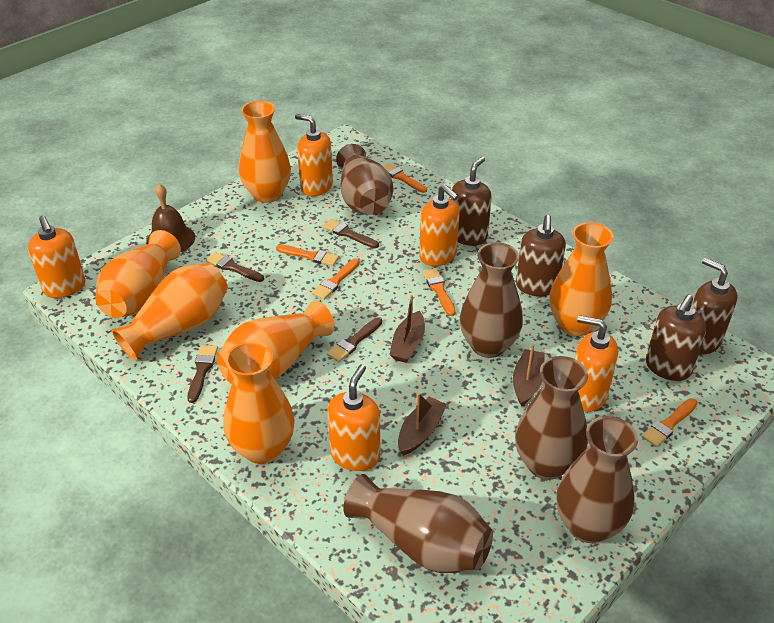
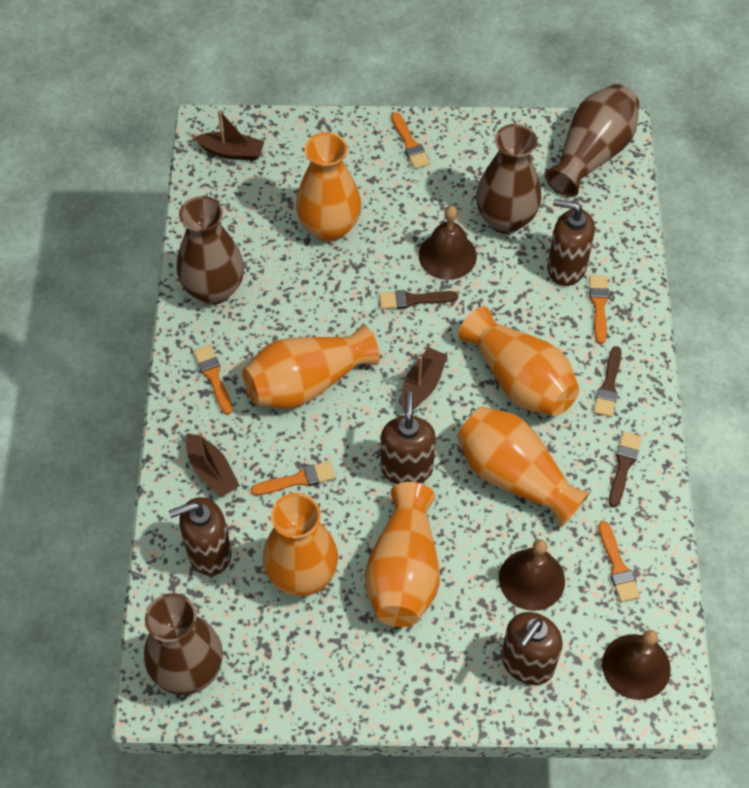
brown bell: [146,184,195,252] = 1 -> [419,206,477,280] [499,539,565,611] [602,630,671,700] = 3
brown brush: [188,345,218,403] [206,252,264,282] [323,219,379,248] [327,318,382,362] = 4 -> [379,290,458,309] [594,346,621,417] [609,432,642,508] = 3
brown vase: [336,144,393,215] [343,474,493,573] [460,242,523,358] [515,356,588,480] [556,416,638,543] = 5 -> [144,593,223,695] [177,196,244,305] [476,124,541,234] [544,84,639,197] = 4
orange soap dispenser: [28,215,86,298] [295,114,333,196] [327,364,380,471] [419,184,460,266] [575,315,618,412] = 5 -> none = 0

